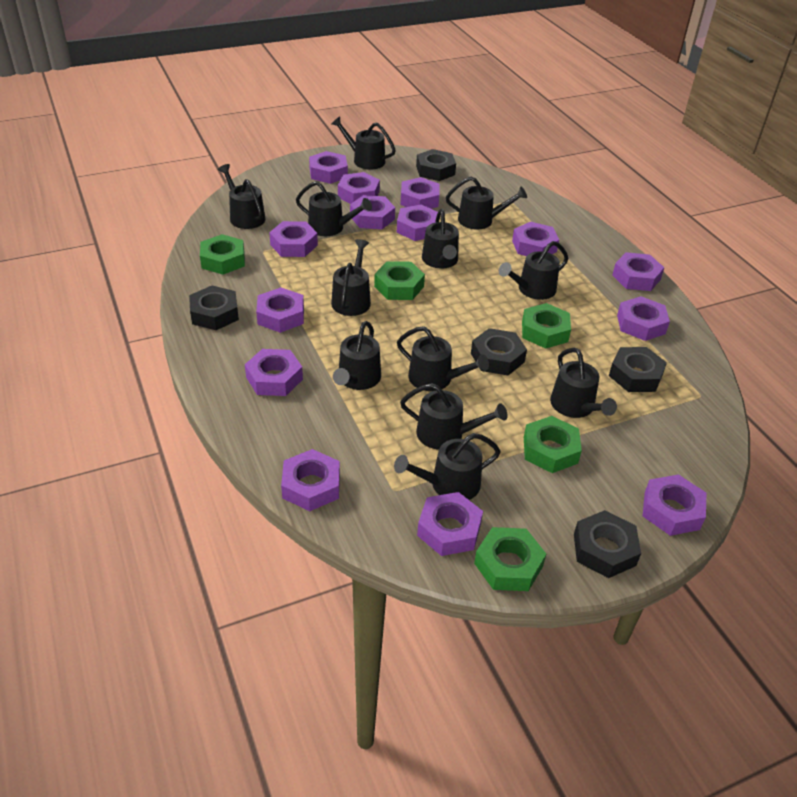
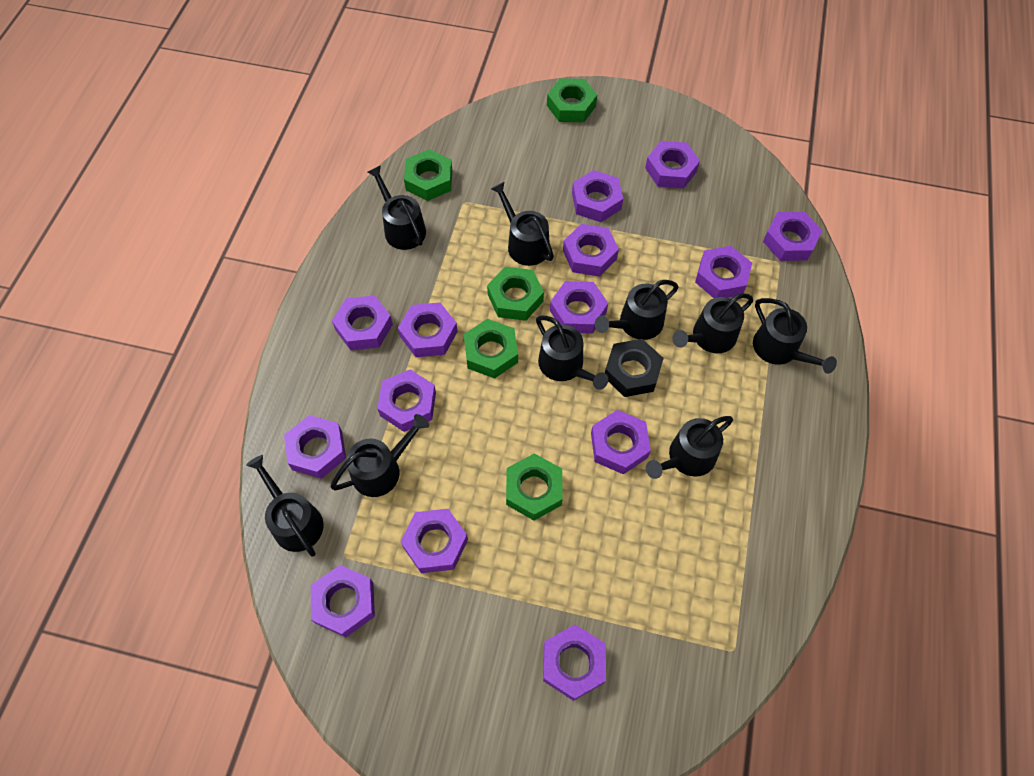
black nut: [189,286,239,330] [416,149,456,181] [471,328,527,375] [574,510,641,578] [609,347,667,392] = 5 -> [605,339,664,397] = 1
black watering can: [218,164,266,229] [296,181,372,236] [331,239,371,316] [332,116,396,170] [333,321,381,390] [394,433,501,500] [397,326,489,391] [400,383,508,450] [422,209,459,269] [446,177,527,230] [499,241,568,300] [550,348,617,418] = 12 -> [246,455,324,557] [330,414,429,497] [367,166,426,250] [491,182,554,266] [536,316,608,390] [595,280,679,340] [646,416,733,479] [672,293,753,353] [753,298,837,374] = 9

